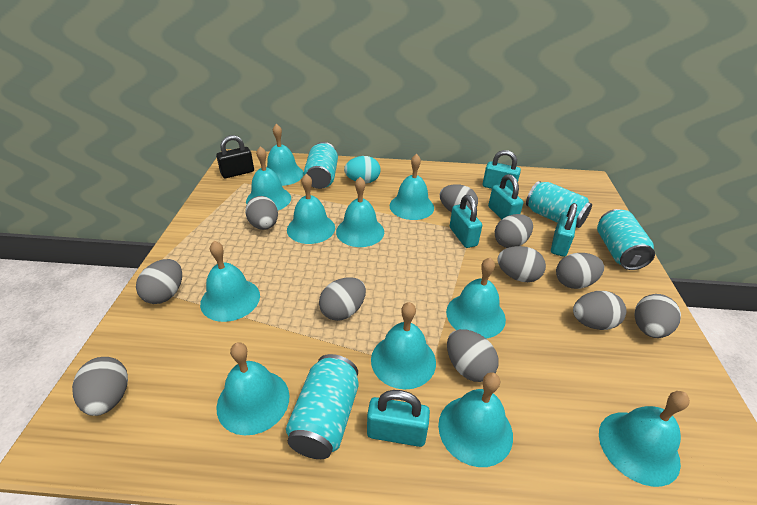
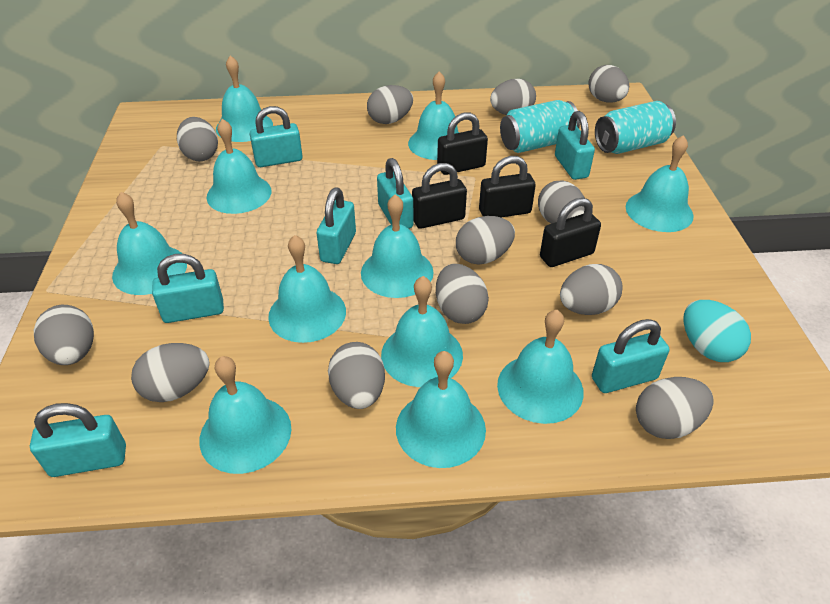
black padlock: [216,135,254,178] = 1 -> [412,163,467,229] [437,112,488,175] [479,156,536,217] [540,198,601,267] = 4
grey egg: [72,357,128,416] [136,259,182,304] [245,196,278,230] [319,277,366,321] [440,184,478,212] [447,329,499,382] [495,214,533,248] [497,246,546,282] [556,253,604,289] [573,291,627,330] [634,294,681,338] = 11 -> [34,305,94,365] [131,343,210,402] [177,117,218,161] [328,342,385,409] [367,85,413,124] [436,264,489,324] [456,216,515,264] [490,79,536,115] [538,180,585,224] [560,264,623,315] [588,65,629,103] [636,377,714,439] = 12
turquoise can: [286,354,359,459] [304,142,338,189] [526,181,592,228] [597,209,655,270] = 4 -> [500,100,580,153] [595,101,676,154] = 2
turquoise padlock: [367,390,430,447] [450,195,482,248] [483,150,521,191] [488,174,523,219] [551,203,577,257] = 5 -> [30,403,126,477] [152,254,224,323] [250,106,303,167] [317,188,356,264] [377,158,413,229] [555,111,595,180] [592,319,669,393] = 7

